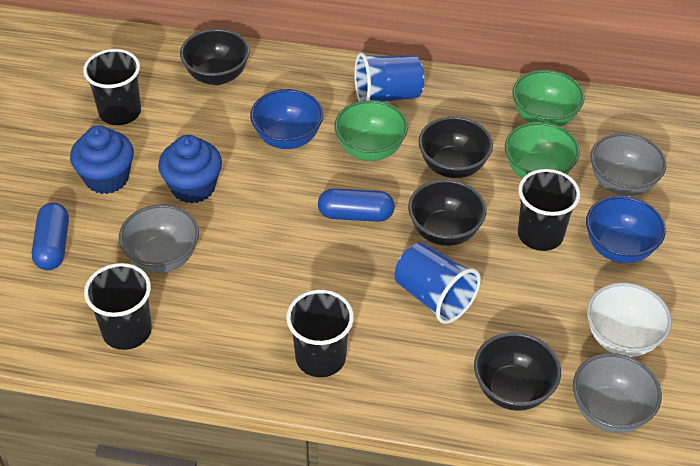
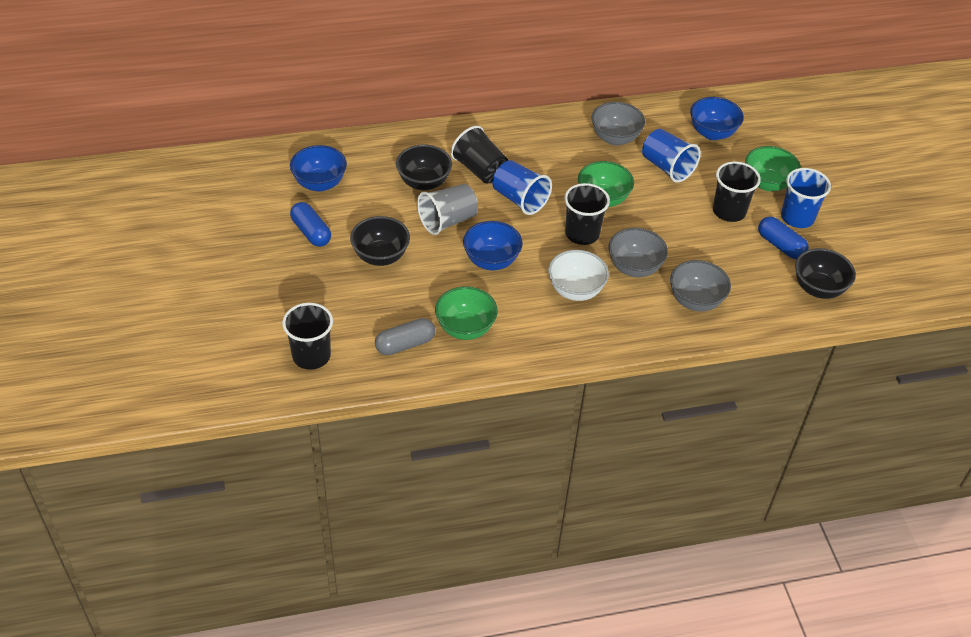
black bowl: [180,28,250,85] [408,179,486,246] [418,116,493,178] [474,332,561,411] = 4 -> [350,216,410,266] [396,144,452,191] [795,248,856,299] = 3
blue bowl: [250,89,323,149] [586,196,666,263] = 2 -> [290,145,347,191] [463,221,523,270] [690,97,744,140] = 3
blue cup: [355,53,424,102] [394,242,481,324] = 2 -> [492,160,552,215] [642,129,701,183] [781,168,831,228] = 3
blue cupcake: [70,126,134,194] [158,135,222,204] = 2 -> none = 0
grey capsule: none = 0 -> [375,318,435,355] = 1
grey cup: none = 0 -> [417,184,478,235] = 1

